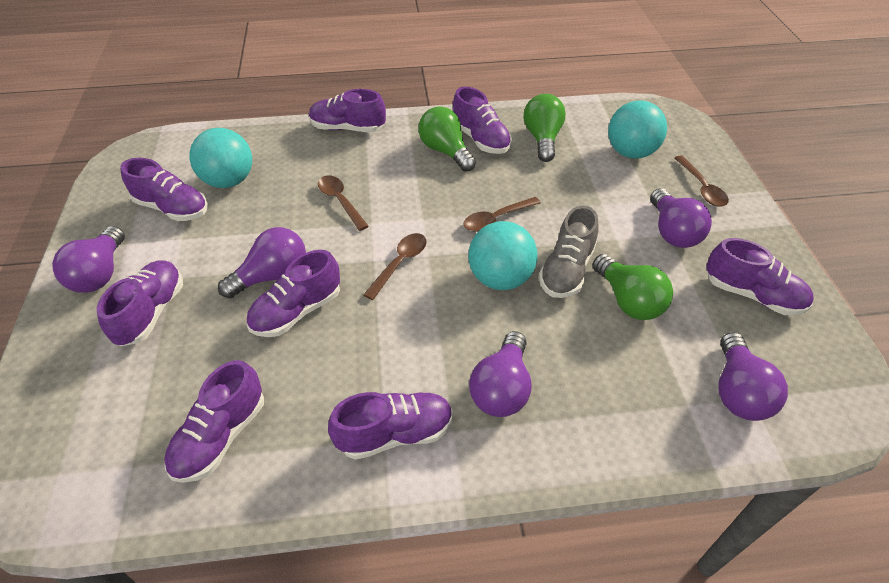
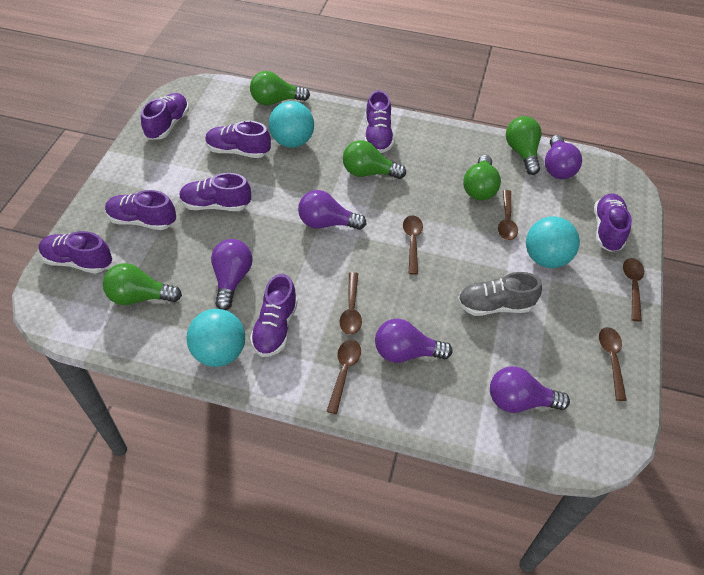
brown spoon: [318,175,369,231] [363,233,427,300] [464,197,541,232] [675,155,729,207] = 4 -> [326,340,361,414] [340,272,362,335] [403,215,423,275] [498,190,518,240] [599,327,627,401] [623,258,644,322] = 6
green light bulb: [419,106,476,172] [524,94,566,162] [592,254,673,320] = 3 -> [103,263,182,305] [250,71,310,105] [343,140,406,179] [463,155,501,200] [506,116,541,175] = 5

